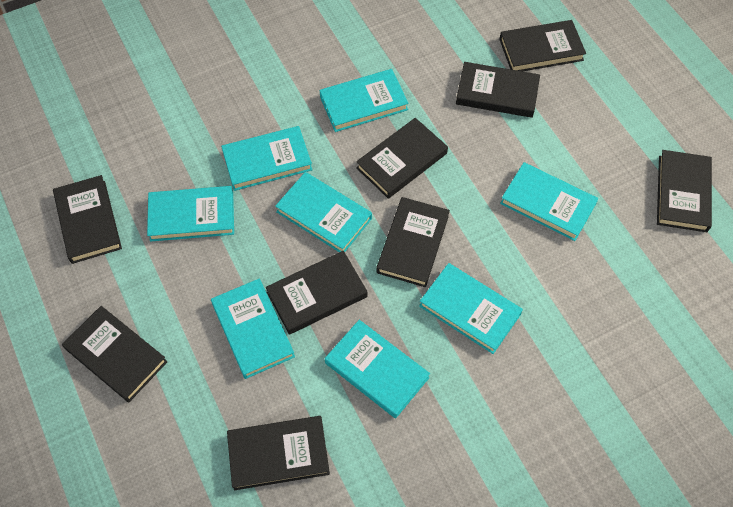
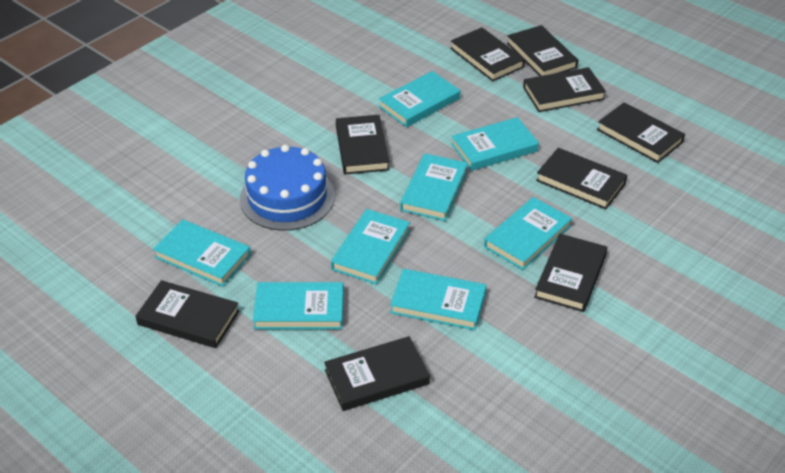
blue cake: none = 0 -> [240,145,335,231] = 1

